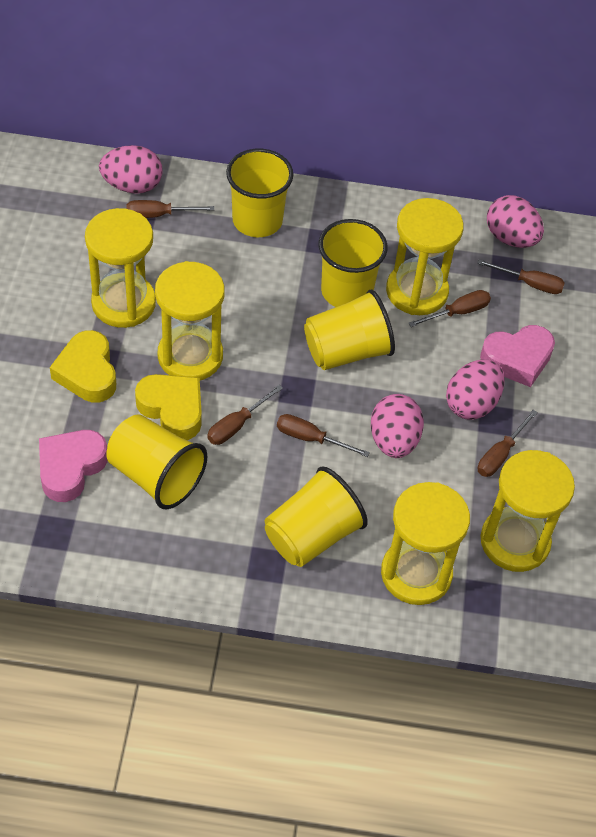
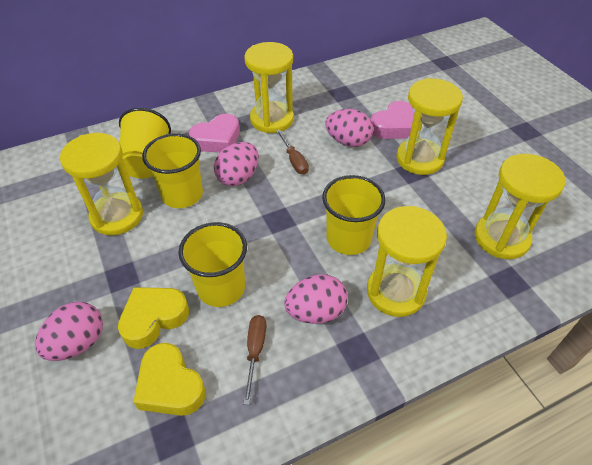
brown screwdriver: [127,200,214,218] [207,385,283,445] [277,414,370,457] [409,290,491,327] [477,260,565,294] [478,410,538,477] = 6 -> [243,315,266,405] [276,130,309,175] = 2
yellow cup: [106,414,207,509] [226,149,293,237] [265,467,368,567] [304,290,395,370] [319,219,388,307] = 5 -> [119,108,171,178] [142,133,203,208] [178,222,247,307] [322,175,385,255] = 4

